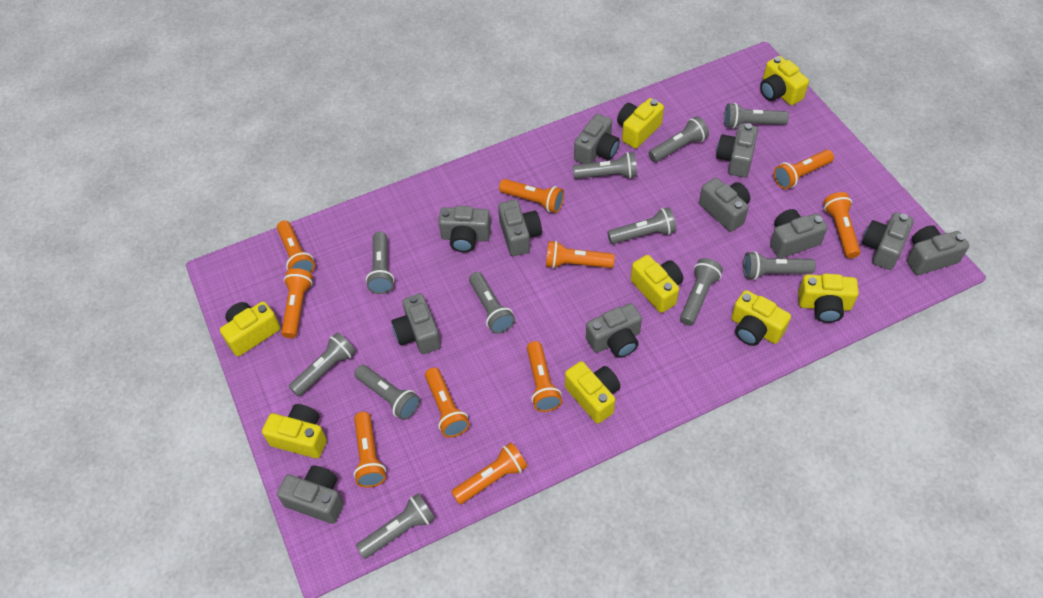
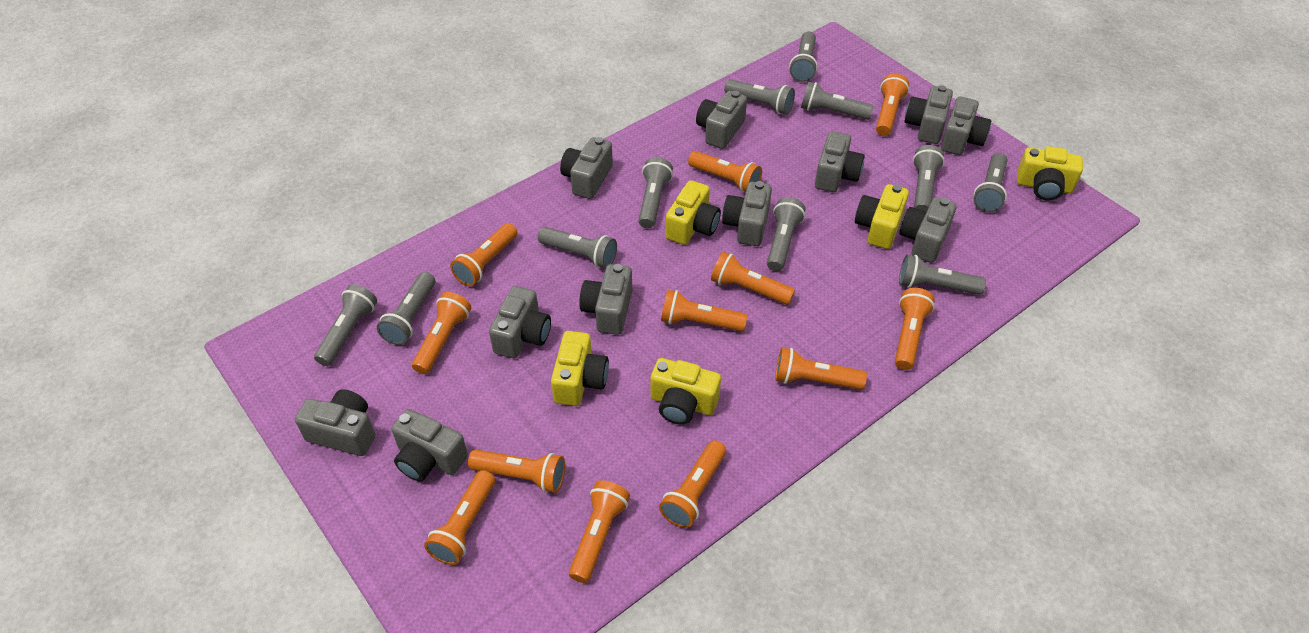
orange flashlight: [277,220,315,273] [281,268,313,338] [354,412,386,488] [425,368,470,438] [451,442,527,505] [499,179,564,213] [527,341,562,412] [546,241,615,269] [774,150,834,189] [823,192,860,258] = 10 -> [412,292,471,374] [424,470,495,565] [450,223,517,286] [468,449,565,493] [569,480,630,583] [659,440,726,528] [661,290,747,331] [688,151,762,193] [711,252,795,305] [775,348,867,390] [876,73,909,136] [895,288,935,370] = 12
yellow camera: [220,301,281,356] [262,404,327,459] [565,361,620,424] [617,98,664,149] [631,255,683,313] [731,290,791,346] [760,56,809,105] [798,274,859,323] = 8 -> [551,331,609,406] [651,358,721,425] [666,180,721,245] [855,184,909,249] [1017,146,1083,201] = 5

